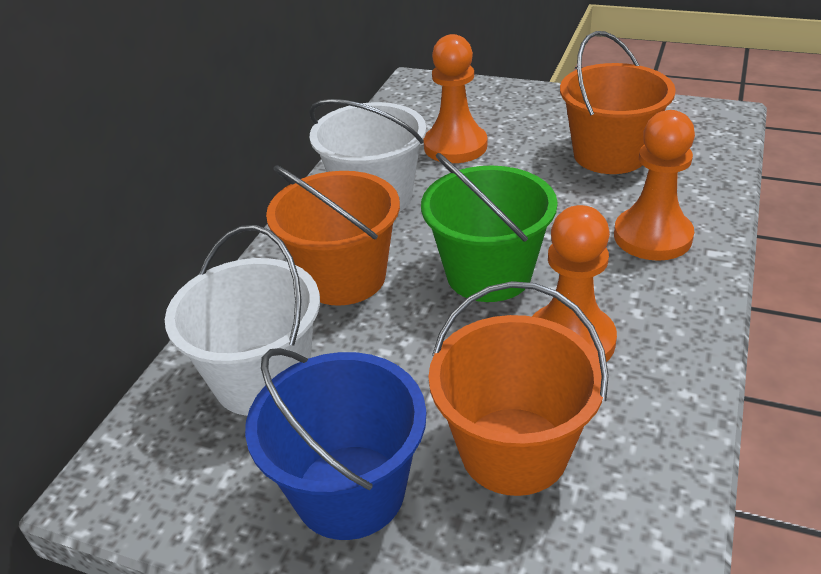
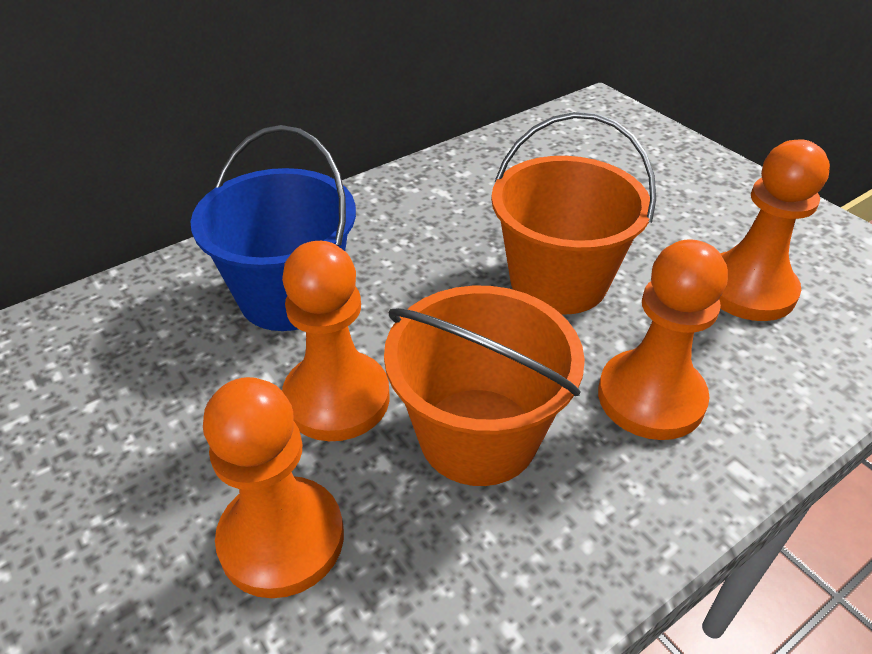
green bucket: [421,153,558,302] = 1 -> none = 0
orange bucket: [266,166,400,306] [428,281,609,496] [560,31,676,174] = 3 -> [384,286,585,486] [491,112,656,315] = 2
orange pawn: [423,34,487,163] [532,205,617,362] [614,110,695,261] = 3 -> [203,377,344,598] [282,241,390,441] [598,239,728,440] [719,139,830,321] = 4
white bucket: [165,225,320,416] [309,99,426,212] = 2 -> none = 0

